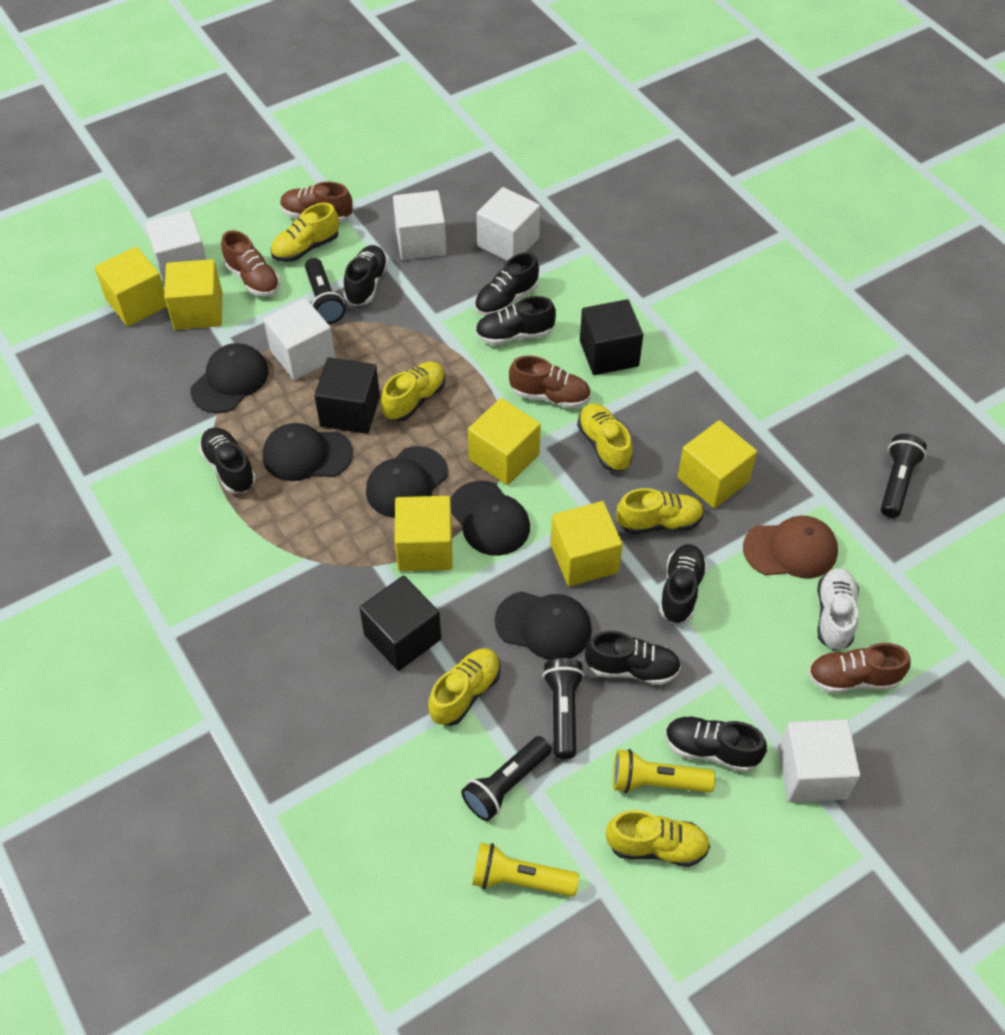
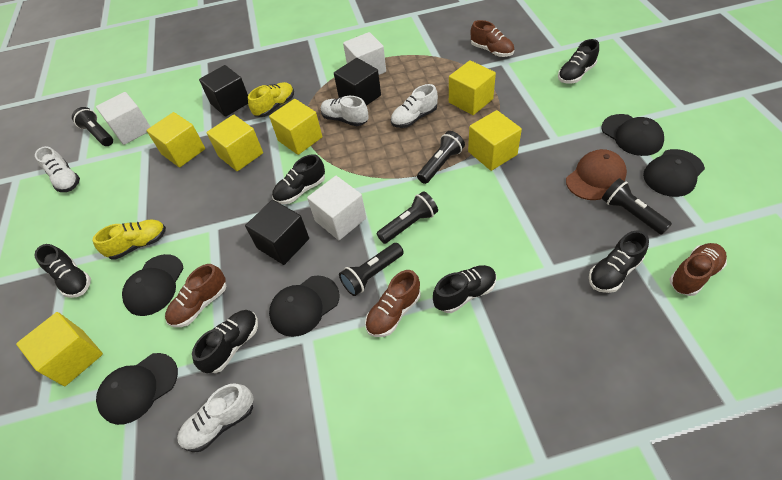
black flashlight: [305,258,345,324] [461,736,551,821] [543,658,584,759] [881,434,927,518] = 4 -> [72,107,113,146] [339,243,404,296] [376,191,438,244] [417,131,465,184] [602,178,672,235] = 5
black shoe: [199,427,256,494] [344,245,388,306] [475,252,539,316] [475,296,556,345] [585,631,681,685] [659,544,707,624] [665,716,767,772] = 7 -> [34,244,91,298] [192,310,258,373] [272,154,325,204] [433,265,497,313] [558,39,599,83] [589,230,649,293] = 6
white cube: [145,211,207,285] [263,298,335,380] [393,190,446,260] [477,187,540,261] [778,719,860,802] = 5 -> [96,92,150,145] [307,176,366,240] [343,32,386,75] = 3
white shoe: [817,568,859,650] = 1 -> [35,146,80,192] [177,383,254,452] [321,96,369,126] [391,84,438,128] = 4
yellow flashlight: [472,843,579,896] [613,749,715,793] = 2 -> none = 0
yellow shoe: [270,203,339,262] [381,362,446,421] [428,648,501,726] [577,403,633,471] [606,810,710,867] [616,488,704,534] = 6 -> [93,220,166,260] [248,82,294,117] = 2

